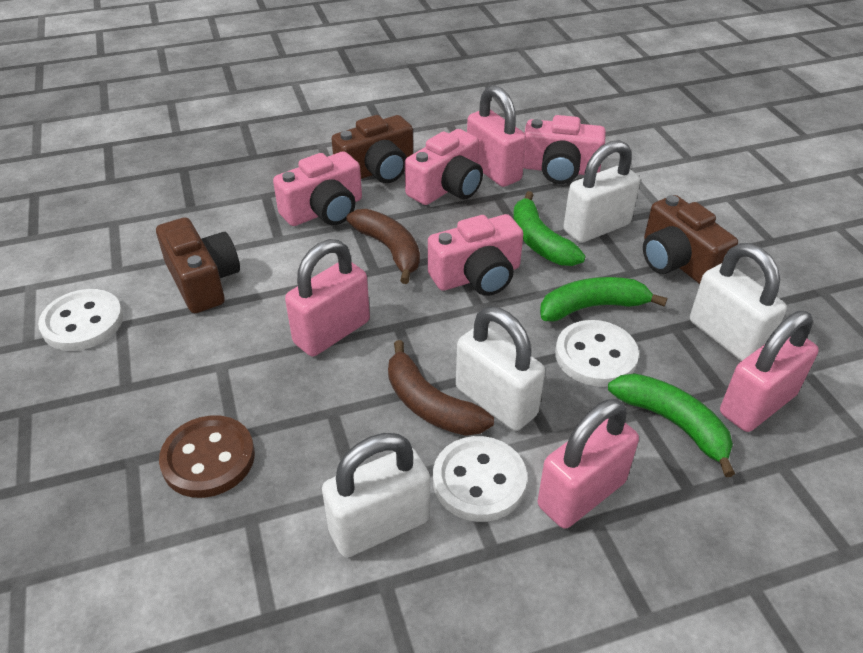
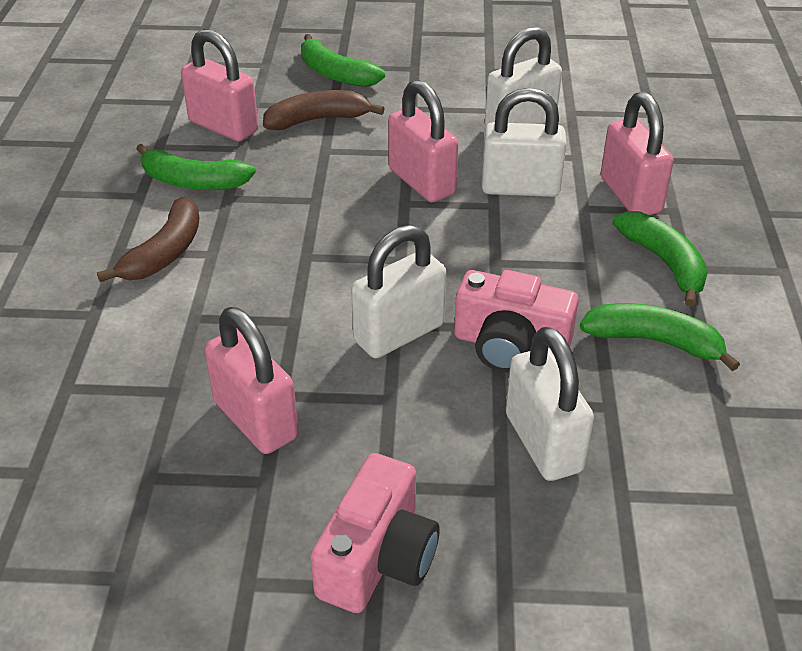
brown button: [159,415,255,498] = 1 -> none = 0
brown camera: [156,217,240,313] [331,115,413,183] [643,195,738,284] = 3 -> none = 0
green banana: [513,191,586,266] [540,277,667,321] [608,373,735,477] = 3 -> [136,144,256,190] [301,34,385,87] [580,303,740,371] [613,211,708,307] = 4
pink camera: [273,151,362,226] [405,129,483,205] [428,214,523,296] [523,115,606,184] = 4 -> [310,453,440,613] [454,270,579,373] = 2
white button: [38,289,123,351] [433,436,527,522] [555,320,639,387] = 3 -> none = 0

